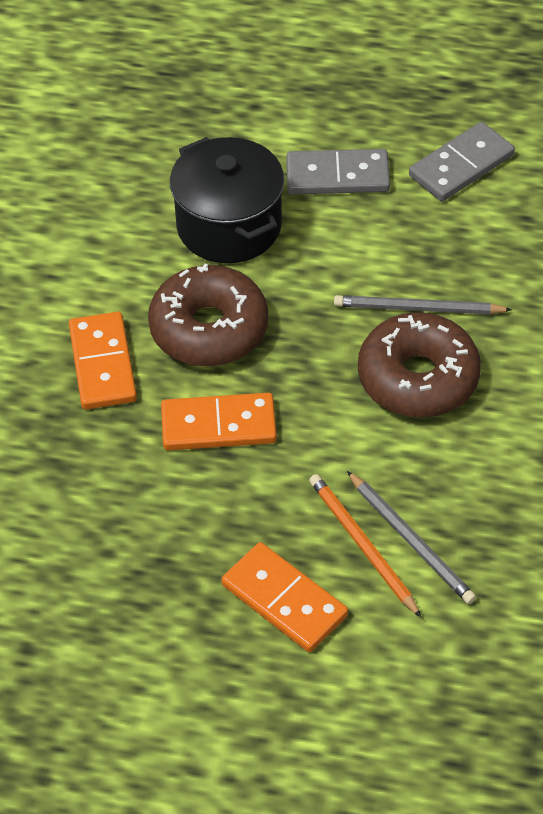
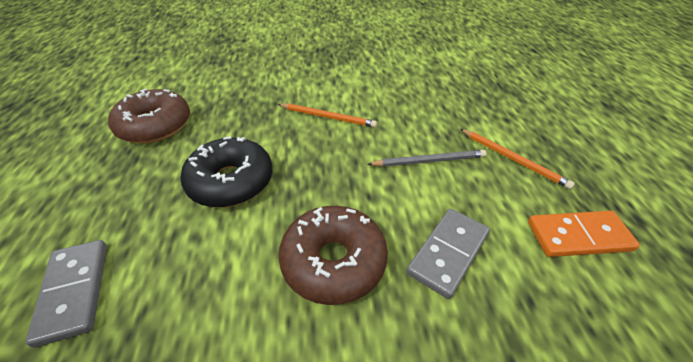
black donut: none = 0 -> [180,136,273,208] = 1
black pot: [170,137,284,263] = 1 -> none = 0
grey pencil: [334,295,512,314] [347,471,476,604] = 2 -> [367,150,486,167] = 1
orange domino: [69,312,137,409] [161,393,277,450] [221,542,348,652] = 3 -> [528,211,640,257] = 1
orange pencil: [309,474,422,618] = 1 -> [278,103,377,128] [460,129,575,189] = 2

